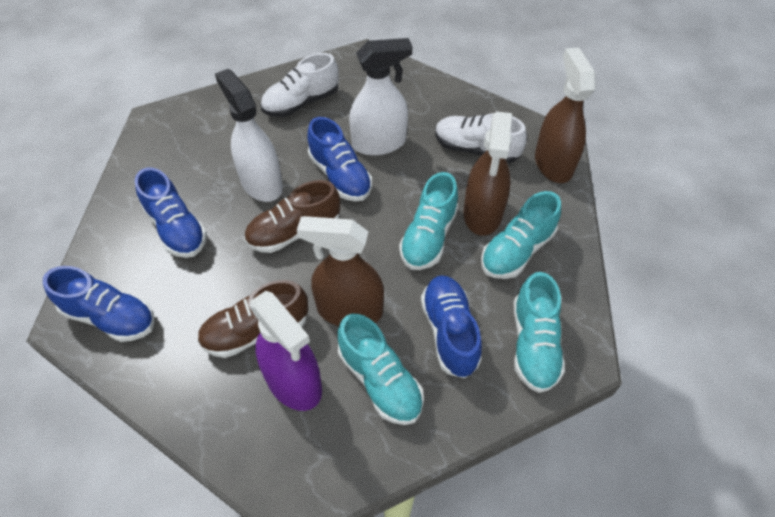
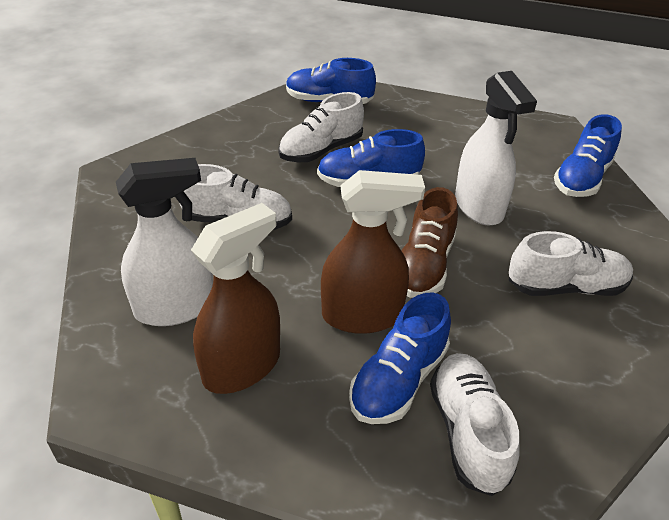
brown shoe: [197,280,308,358] [244,180,340,253] = 2 -> [402,187,458,298] = 1
brown spray bottle: [297,216,384,326] [464,112,512,236] [535,47,596,183] = 3 -> [191,203,280,394] [321,170,425,334] = 2
purple spray bottle: [250,291,322,411] = 1 -> none = 0
turquoise shoe: [338,314,424,425] [399,172,458,270] [481,191,561,279] [514,272,565,393] = 4 -> none = 0
white shoe: [261,53,339,117] [435,113,527,163] = 2 -> [180,164,292,230] [278,92,364,163] [430,353,520,496] [509,231,633,296] = 4

